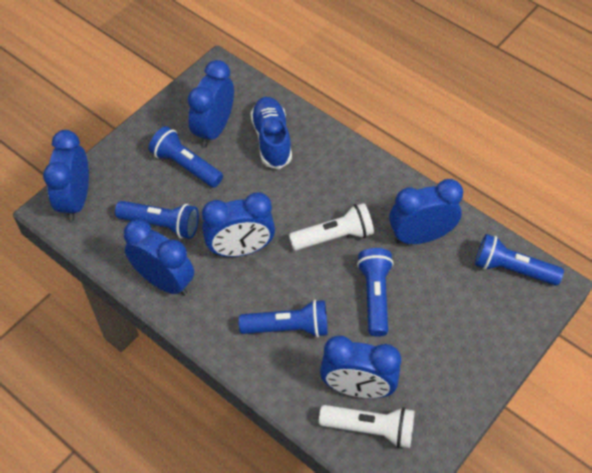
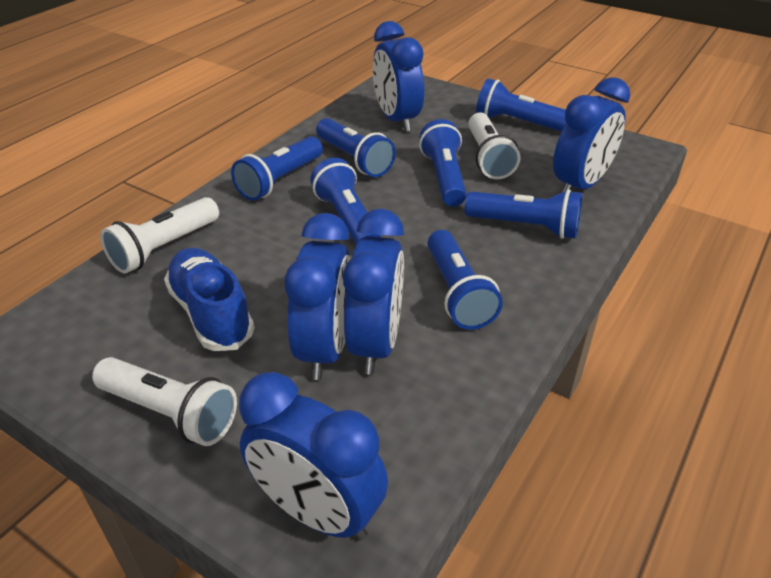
blue clock: [43,130,89,221] [124,219,194,296] [188,60,234,147] [202,193,275,257] [320,335,401,398] [389,179,463,244] = 6 -> [239,372,388,541] [284,213,351,380] [343,209,404,374] [373,21,424,132] [553,77,630,192] = 5
blue flashlight: [115,201,199,239] [149,126,223,188] [239,300,328,338] [357,248,394,337] [475,234,564,286] = 5 -> [231,136,323,201] [310,158,382,245] [316,118,396,177] [419,119,467,206] [427,230,503,330] [465,189,582,239] [476,78,566,131] = 7
white flashlight: [289,203,374,251] [319,405,415,448] = 2 -> [92,357,237,446] [100,197,219,274] [468,112,520,179] = 3

